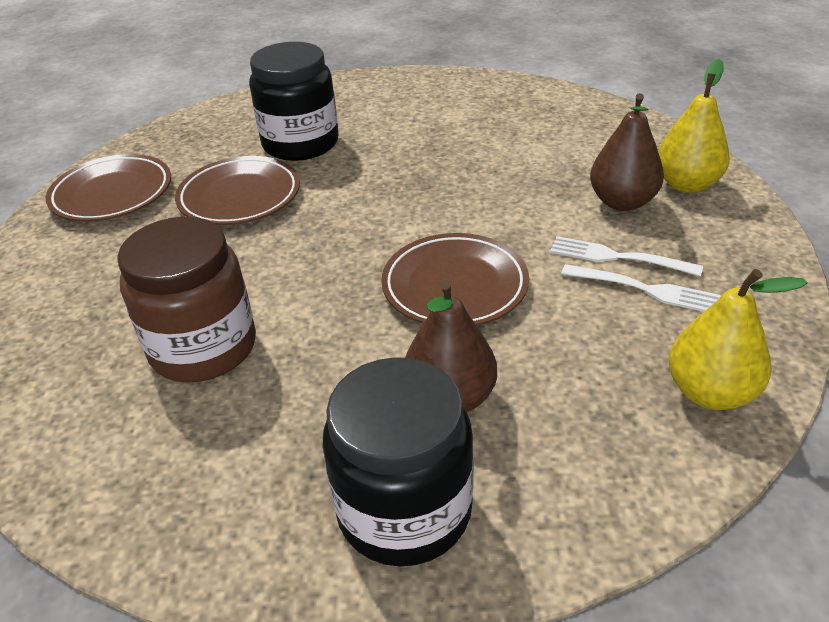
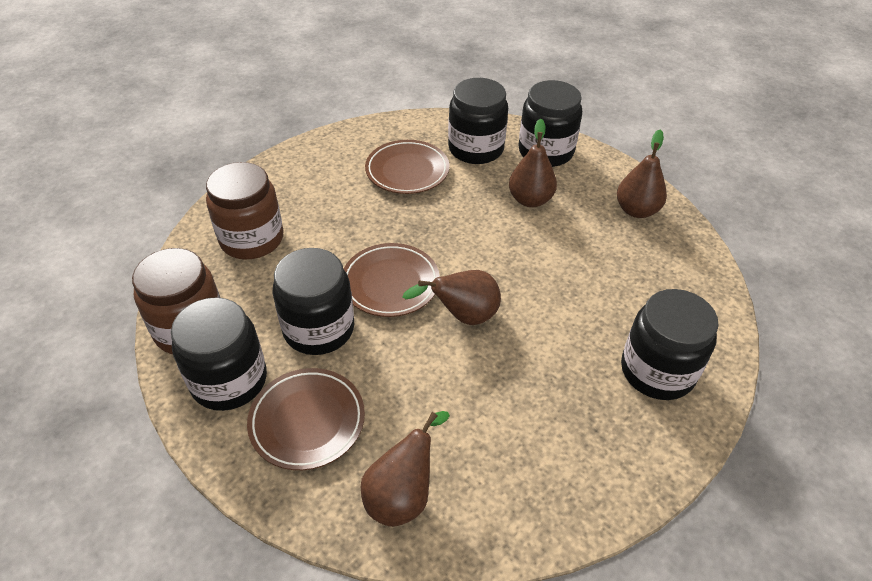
black jar: [249,42,339,161] [323,357,474,567] = 2 -> [171,297,267,411] [272,248,354,355] [448,78,508,164] [518,80,582,167] [621,289,719,400] = 5
brown jar: [117,217,256,383] = 1 -> [132,248,220,354] [206,162,284,259] = 2
brown pear: [405,280,497,412] [590,93,664,211] = 2 -> [361,411,450,527] [403,270,501,325] [509,119,557,207] [617,130,667,218] = 4
white fork: [550,236,703,276] [561,264,721,312] = 2 -> none = 0
yellow pear: [658,59,730,193] [669,269,808,410] = 2 -> none = 0

